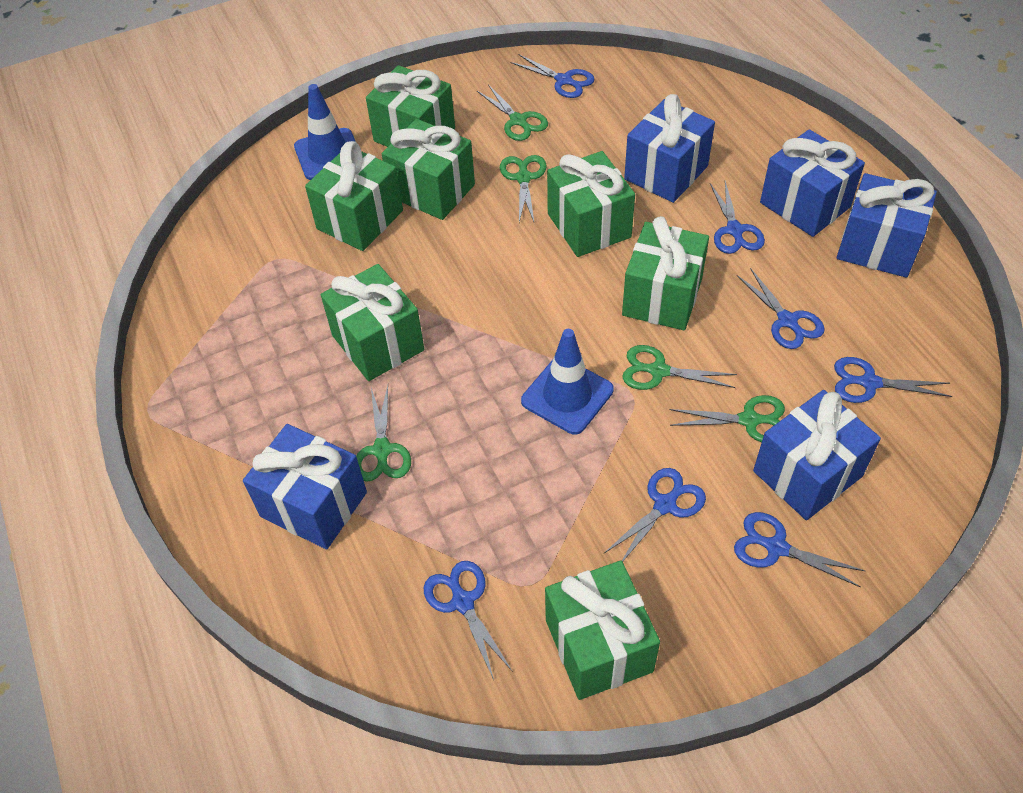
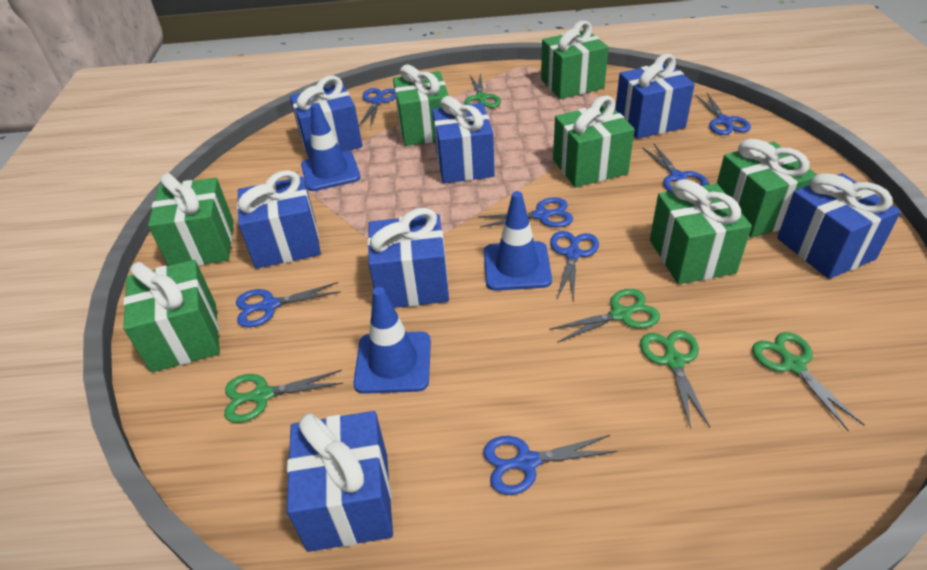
blue gift: [243,424,367,549] [624,94,715,203] [753,390,881,520] [760,129,865,237] [837,173,937,278] = 5 -> [237,170,321,269] [287,411,393,552] [290,76,362,159] [367,208,449,308] [432,96,495,183] [615,54,695,139] [777,173,901,279] = 7
blue traffic cone: [294,84,356,180] [521,329,614,435] = 2 -> [301,103,361,191] [353,287,431,394] [484,191,552,291] = 3

